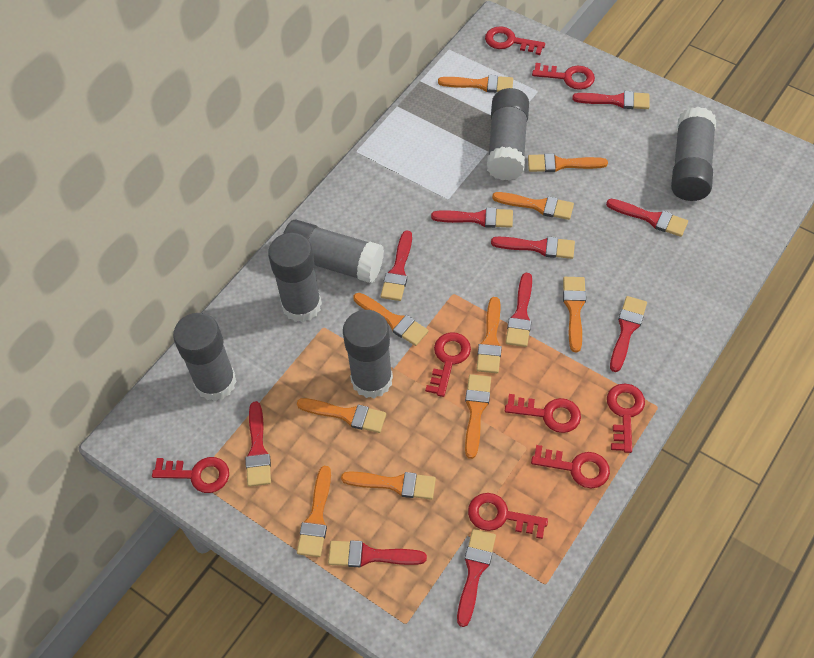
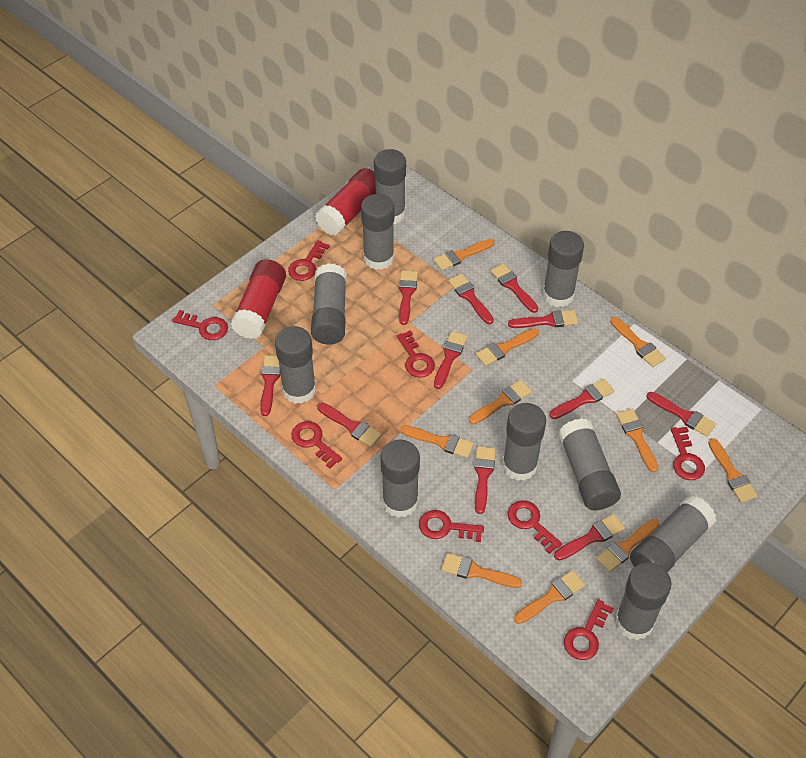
grey glue stick: [173,313,237,401] [268,233,322,322] [283,220,384,283] [343,310,393,398] [487,88,529,181] [671,107,716,201] = 6 -> [275,326,316,404] [311,263,347,344] [361,194,394,270] [374,149,406,224] [380,440,420,518] [502,403,546,481] [543,231,584,307] [558,418,621,510] [615,562,671,640] [630,495,717,572] = 10
red brush: [245,401,271,487] [328,541,427,567] [381,230,412,301] [431,207,513,228] [457,529,496,627] [491,237,575,259] [505,273,532,347] [572,91,650,109] [606,199,688,237] [610,296,647,372] = 10 -> [260,355,281,416] [317,403,382,447] [399,270,418,325] [434,331,468,389] [448,274,494,324] [474,446,496,514] [490,264,538,313] [508,310,578,328] [549,379,614,419] [554,514,625,561] [647,392,716,437] = 11
red glue stick: none = 0 -> [231,259,286,339] [315,168,376,236] = 2

